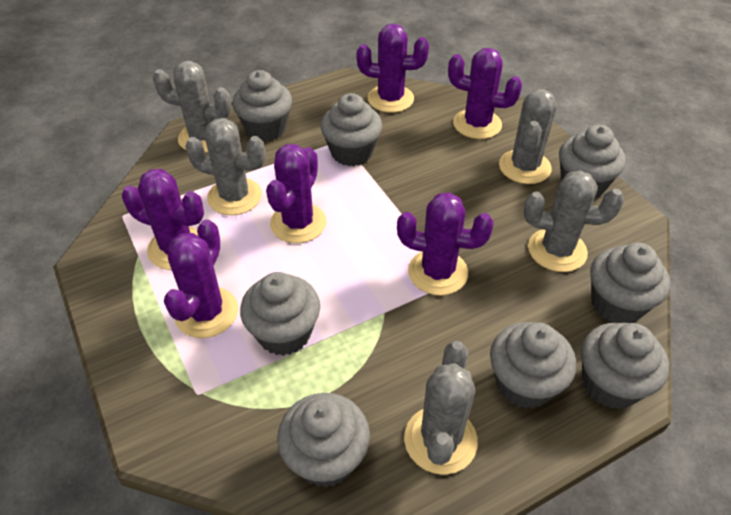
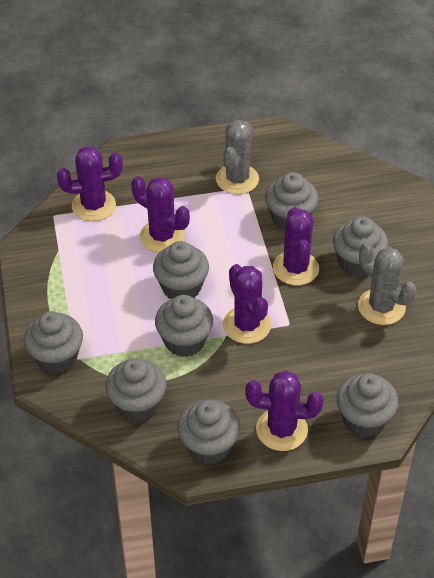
grey cactus: [153,61,232,153] [185,118,266,215] [404,341,478,475] [499,89,557,184] [524,171,624,272] = 5 -> [216,120,259,194] [358,242,417,325] = 2
purple cactus: [122,169,204,270] [164,219,238,338] [266,144,326,243] [357,24,429,113] [397,192,494,295] [448,48,522,139] = 6 -> [57,146,123,221] [131,176,190,253] [223,264,271,344] [245,371,323,451] [273,207,319,285] = 5

